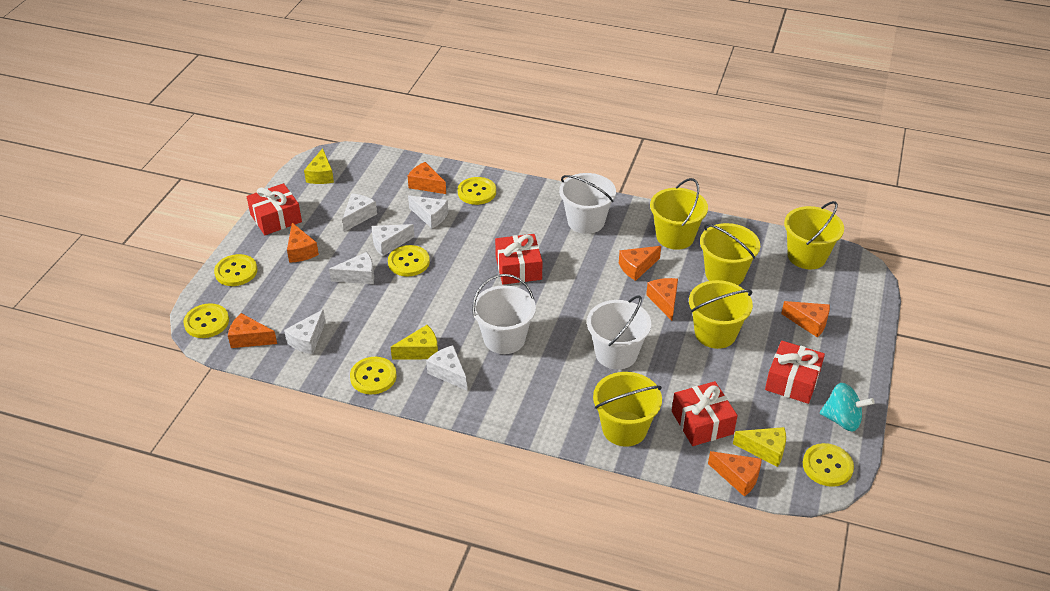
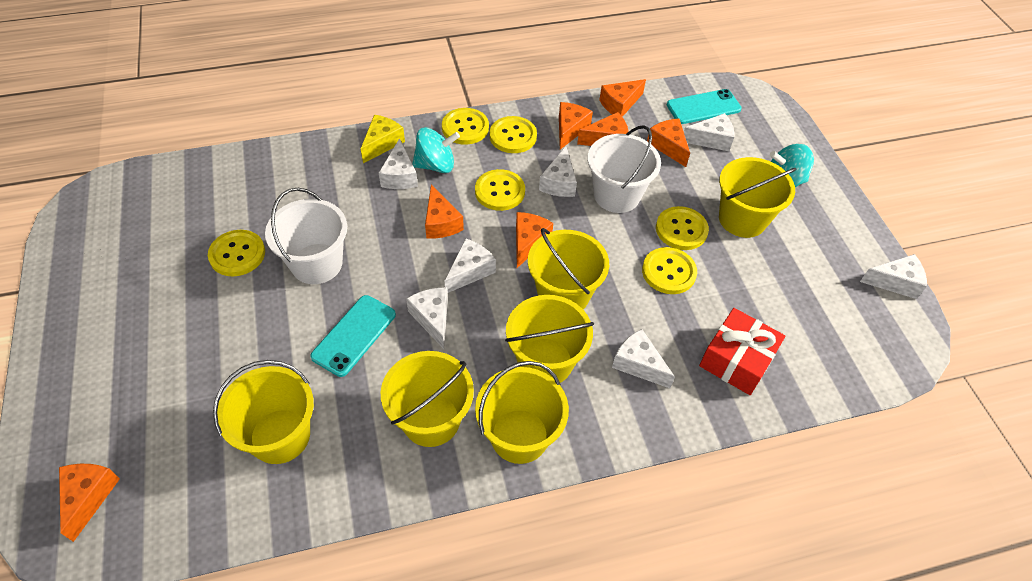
red gift: [247,183,302,235] [495,234,542,285] [672,381,737,446] [765,341,825,404] = 4 -> [699,308,785,395] = 1
turquoise phone: none = 0 -> [310,295,396,377] [667,89,742,124] = 2
turquoise spinning top: [820,383,875,431] = 1 -> [412,127,460,173] [770,144,814,187] = 2
white bucket: [472,274,536,354] [559,173,616,234] [587,295,651,369] = 3 -> [265,188,347,284] [587,125,661,213] = 2
white cheese: [284,310,326,354] [329,252,374,284] [342,193,377,232] [372,224,415,256] [408,195,448,228] [426,345,467,390] = 6 -> [379,138,418,189] [406,287,448,349] [445,239,496,293] [539,146,577,197] [612,329,675,388] [684,113,734,151] [860,254,927,299] = 7
yellow bucket: [593,372,662,447] [650,178,708,250] [689,280,753,349] [700,223,760,285] [784,201,844,269] = 5 -> [213,360,314,464] [381,351,474,447] [475,361,569,464] [505,295,594,383] [528,228,609,310] [719,157,797,238] = 6
yellow cheese: [304,148,334,184] [391,325,438,360] [733,427,786,467] = 3 -> [361,115,405,163] = 1

